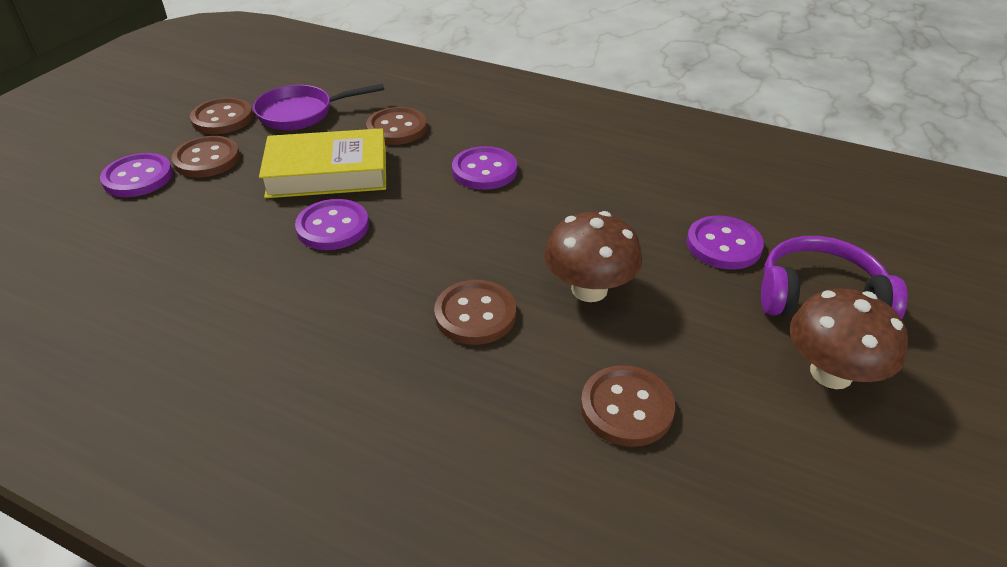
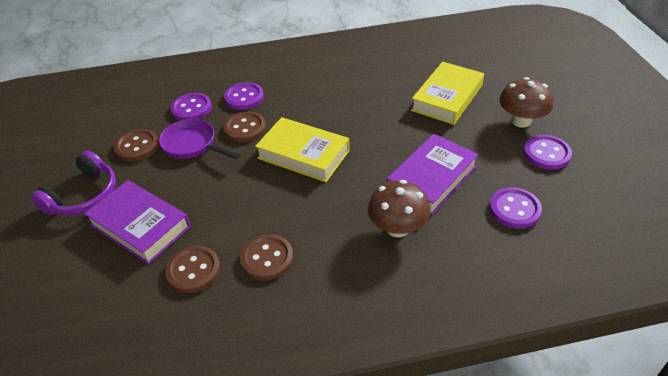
brown button: [171,136,240,178] [190,98,253,134] [366,107,427,145] [434,280,516,345] [581,365,675,447] = 5 -> [114,129,159,161] [165,245,220,293] [223,112,266,142] [240,234,293,280] = 4
purple book: none = 0 -> [84,180,191,264] [386,134,479,216] = 2
yellow book: [259,128,386,198] = 1 -> [255,117,350,182] [411,62,484,125] = 2

